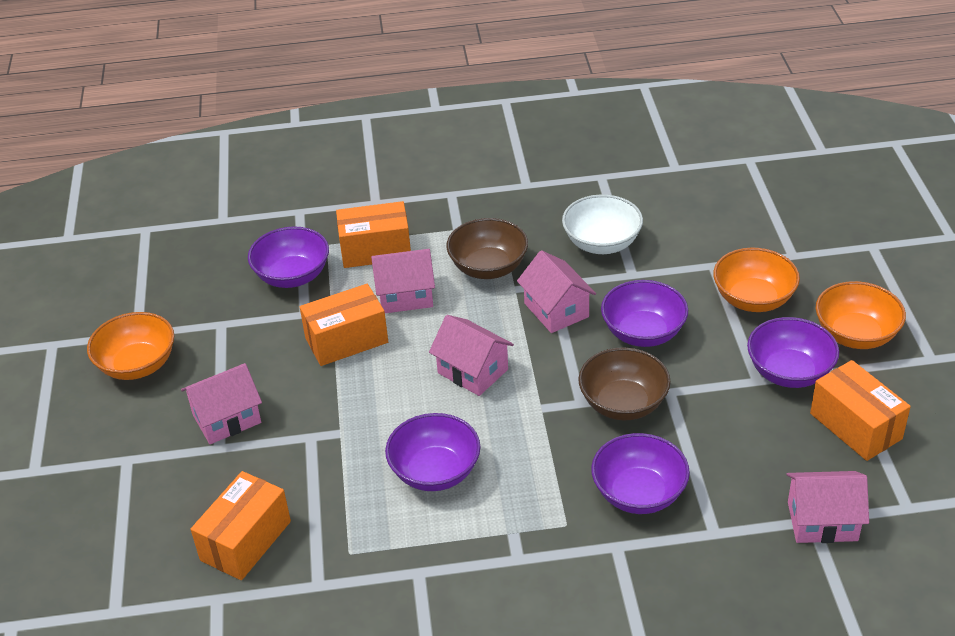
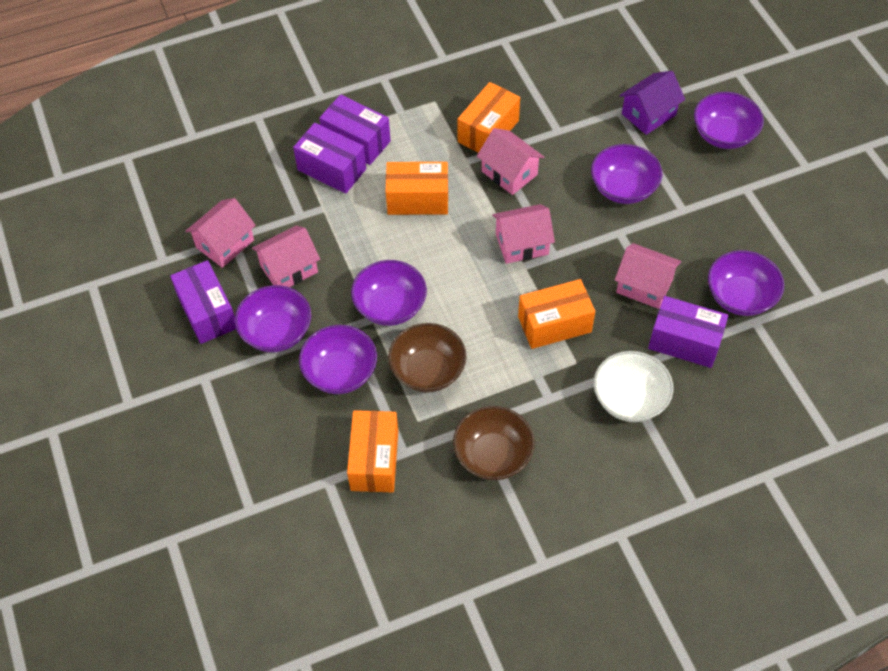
orange bowl: [87,312,174,380] [713,248,800,312] [816,281,906,349] = 3 -> none = 0
purple bowl: [248,227,329,288] [385,413,481,491] [591,433,690,514] [601,280,688,347] [747,317,839,388] = 5 -> [235,285,311,352] [299,325,377,394] [351,260,427,326] [591,144,663,204] [694,92,764,149] [708,250,784,316] = 6
purple box: none = 0 -> [170,260,236,344] [293,123,366,194] [319,95,391,165] [648,296,729,368] = 4
purple house: none = 0 -> [619,71,685,135] = 1

